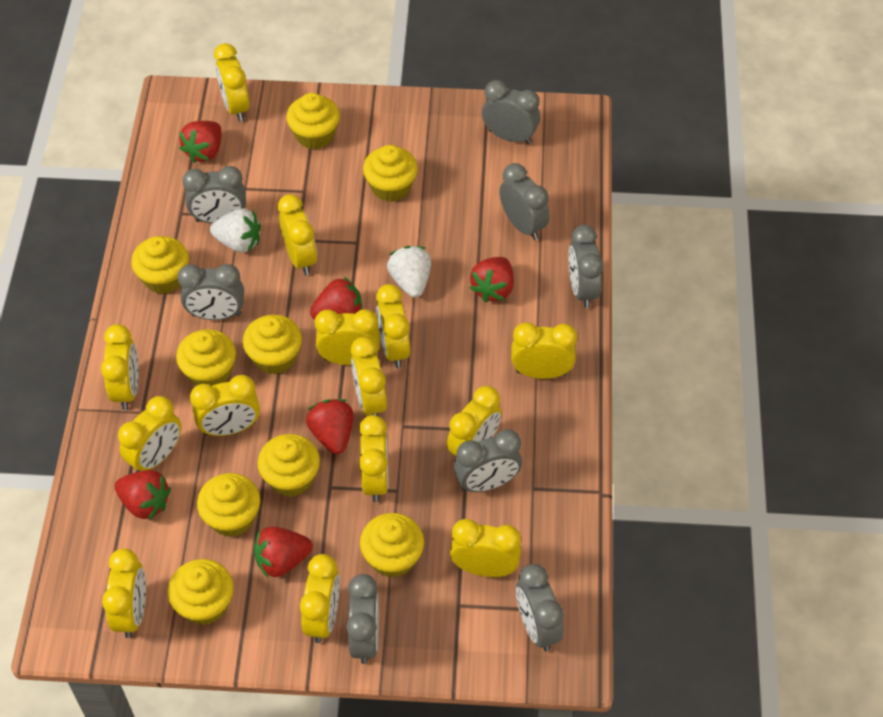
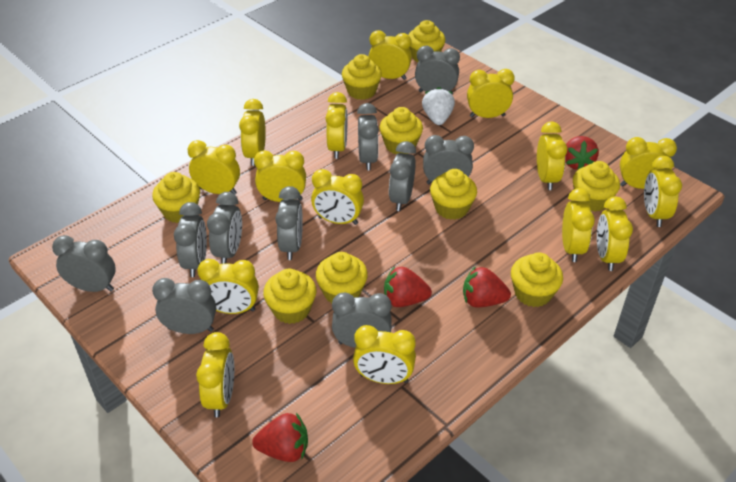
grey clock: [178,264,244,320] [182,166,246,224] [346,574,379,664] [454,429,522,492] [482,80,540,144] [499,163,550,240] [516,564,564,651] [568,225,604,308] = 8 -> [52,235,116,292] [152,278,216,334] [174,202,207,277] [207,192,242,264] [275,186,303,260] [332,293,392,348] [357,103,379,170] [389,141,416,211] [415,46,460,95] [423,135,474,184] = 10
red strawberry: [115,470,171,520] [179,121,222,163] [254,527,313,578] [306,399,354,454] [310,277,362,320] [470,257,514,303] = 6 -> [252,413,308,462] [384,266,432,307] [463,266,511,308] [565,136,599,170] = 4
white strawberry: [210,208,261,253] [387,246,431,298] = 2 -> [422,87,455,125] = 1
yellow clock: [101,324,139,410] [102,548,146,638] [118,396,181,472] [190,375,260,436] [214,43,250,122] [278,194,317,275] [300,554,340,643] [315,309,380,365] [351,337,387,416] [359,415,388,502] [376,284,410,368] [447,386,502,457] [450,519,521,577] [511,322,577,379] = 14 -> [188,140,240,195] [196,332,234,417] [197,259,259,314] [239,99,266,166] [254,150,306,202] [311,169,364,225] [325,92,347,159] [353,325,416,384] [368,30,412,80] [467,69,515,118] [537,121,567,190] [562,188,595,262] [597,196,633,271] [620,137,677,189] [644,156,682,227] = 15

